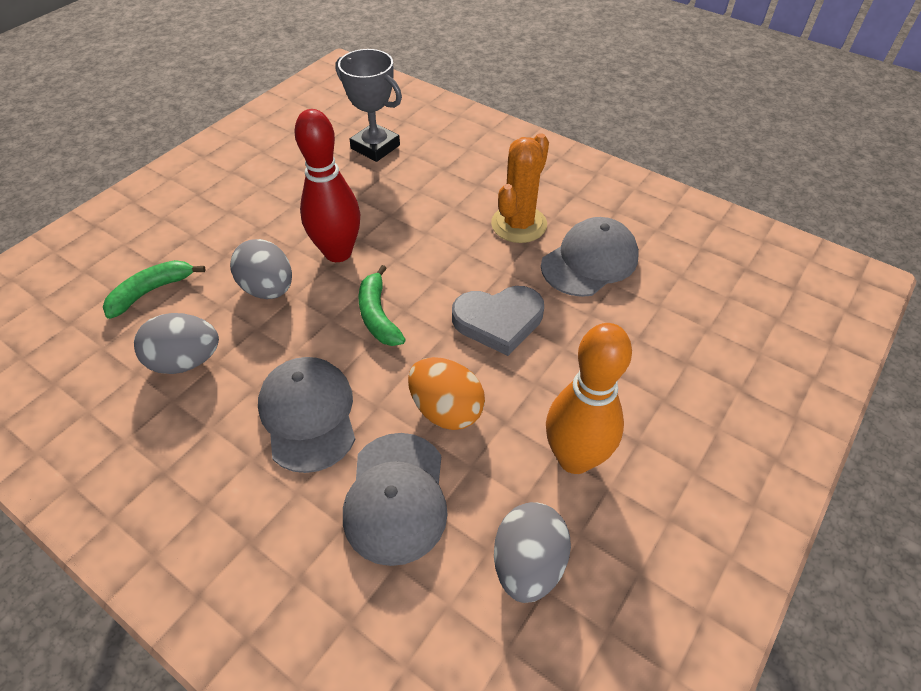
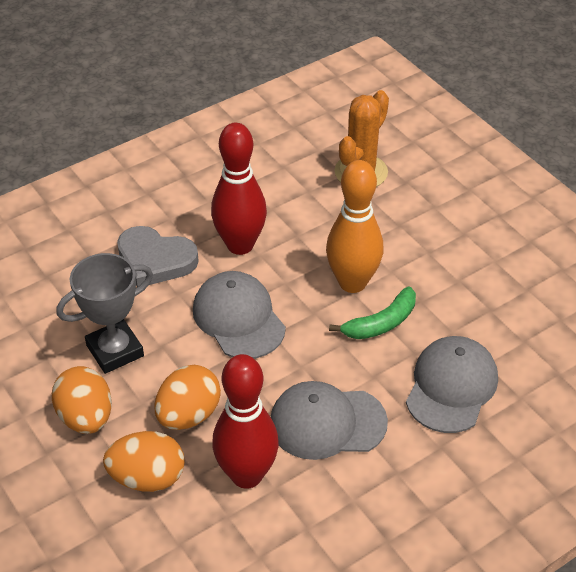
green banana: [103,260,206,319] [358,265,406,346] = 2 -> [329,286,416,339] = 1
grey egg: [134,313,219,374] [230,239,292,299] [494,502,571,603] = 3 -> none = 0
orange egg: [408,357,485,430] = 1 -> [52,366,112,434] [103,431,185,492] [154,365,221,430] = 3
red bowling pin: [294,109,360,262] = 1 -> [211,123,267,255] [212,354,279,489] = 2

